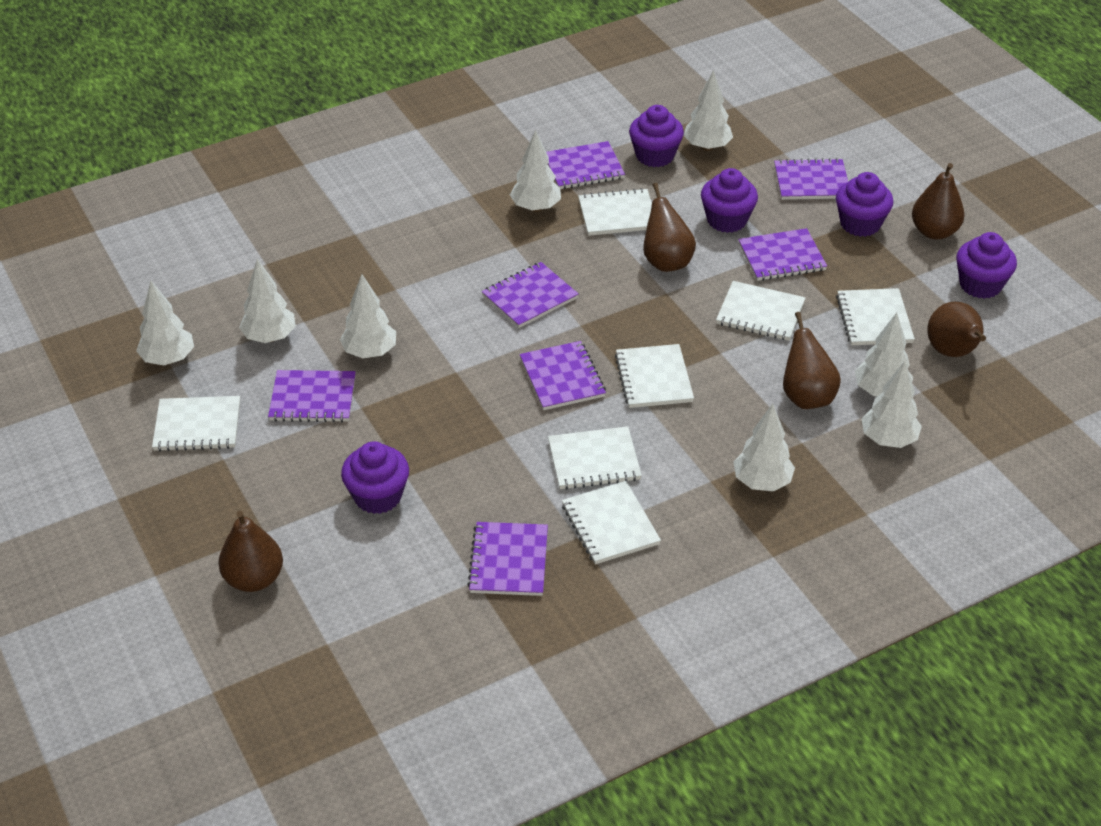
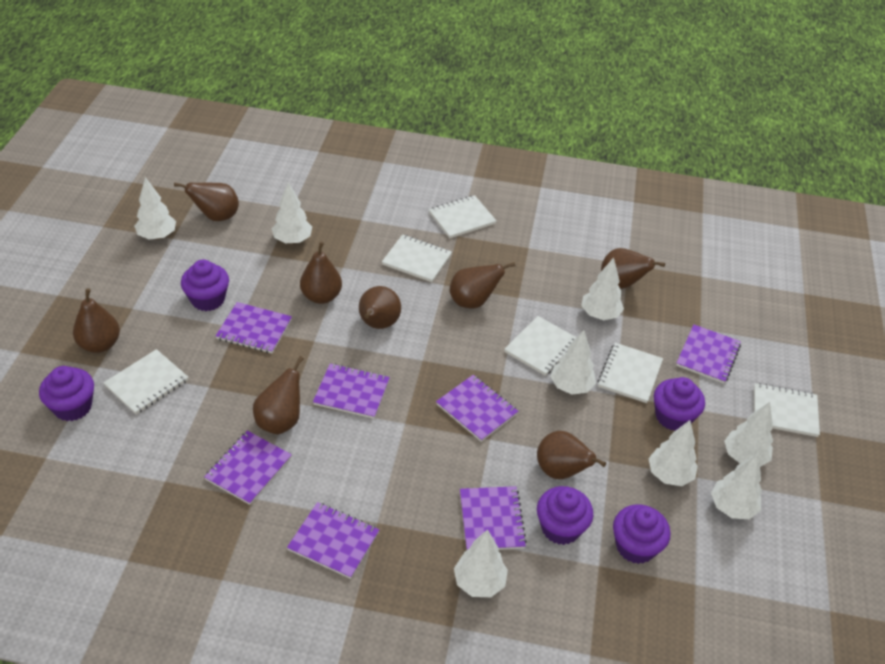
brown pear: [218,511,283,592] [643,183,696,272] [783,312,841,409] [912,163,964,239] [927,302,986,357] = 5 -> [73,288,120,353] [174,182,239,221] [253,356,304,434] [300,242,342,304] [359,286,401,329] [450,262,515,308] [537,431,606,479] [601,248,665,289] = 8
white notebook: [152,396,240,451] [548,426,642,490] [562,481,661,564] [578,188,652,236] [615,344,694,408] [716,281,805,341] [836,288,915,345] = 7 -> [103,349,188,414] [382,234,452,282] [429,195,496,238] [504,316,577,376] [598,343,663,403] [754,383,820,437] = 6

